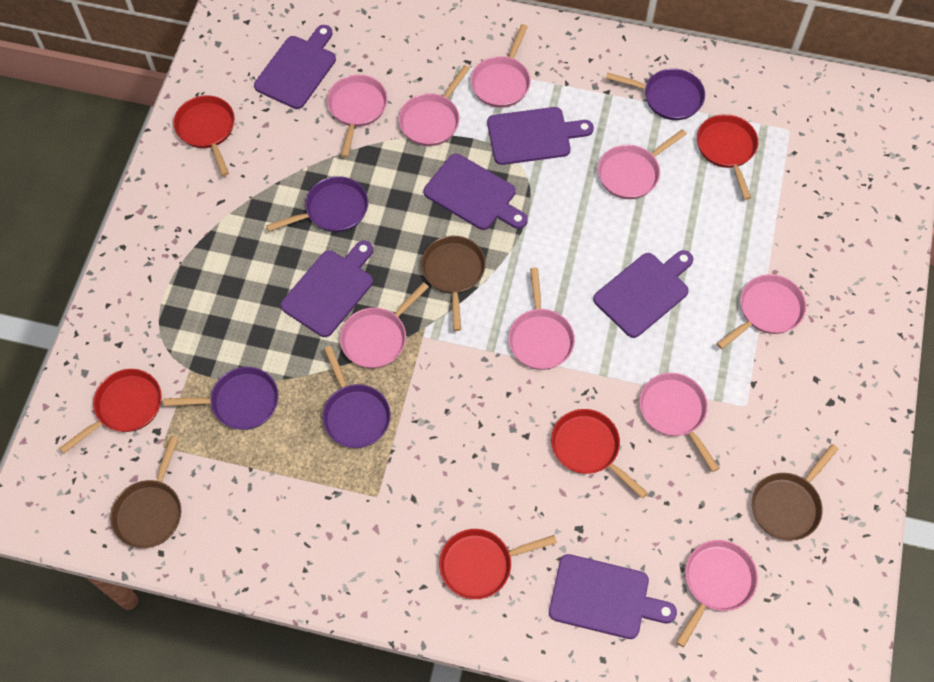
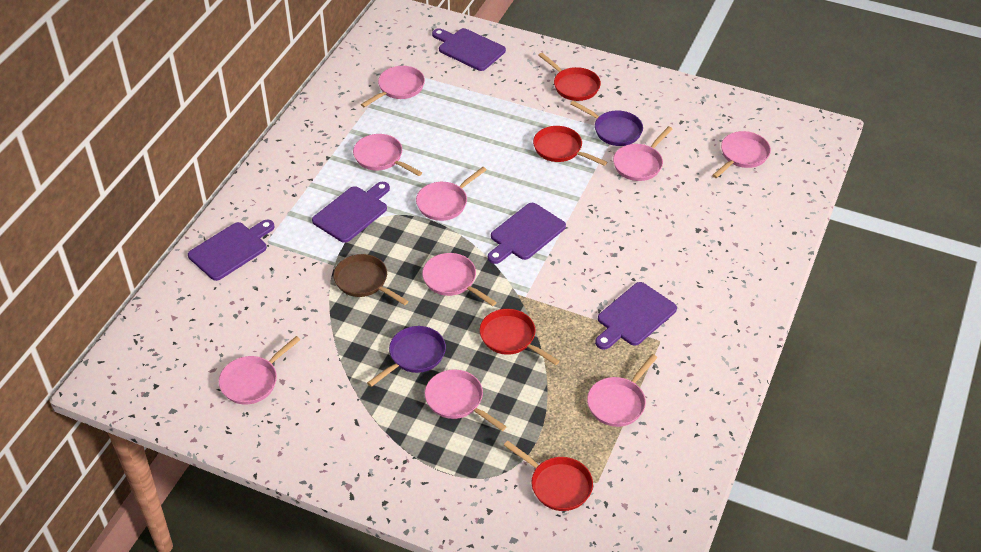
brown pan: [110,436,181,548] [421,236,486,331] [752,444,839,541] = 3 -> [333,254,409,305] = 1
purple cutting board: [254,25,336,109] [281,241,373,337] [424,154,528,230] [487,107,594,165] [549,554,677,639] [593,250,693,338] = 6 -> [188,219,275,281] [312,182,390,243] [432,28,506,71] [488,203,566,264] [595,282,677,350] = 5
purple pan: [163,367,279,430] [266,176,368,232] [322,346,391,448] [606,68,705,120] = 4 -> [367,326,446,387] [570,101,643,146] = 2
red pan: [60,369,162,453] [174,95,235,176] [439,529,557,599] [551,409,648,499] [697,114,758,200] = 5 -> [480,309,560,365] [504,441,593,511] [533,126,607,166] [538,53,601,101] = 4

